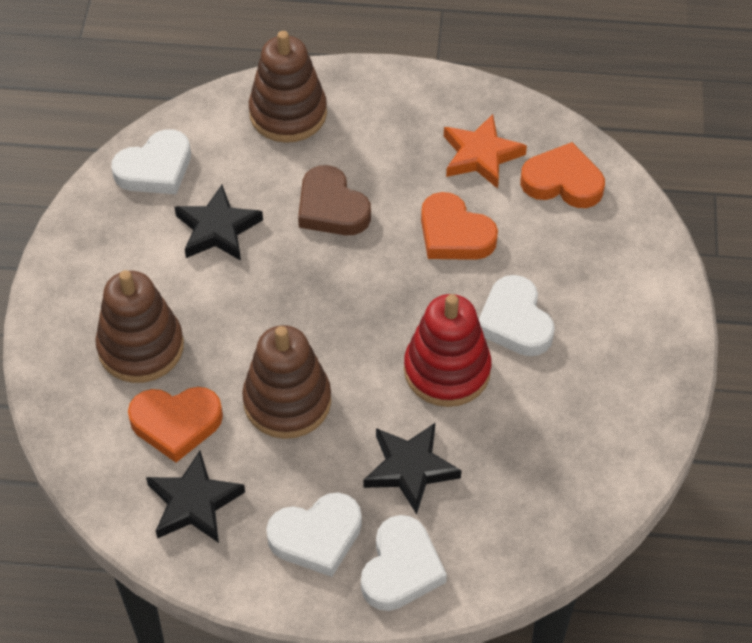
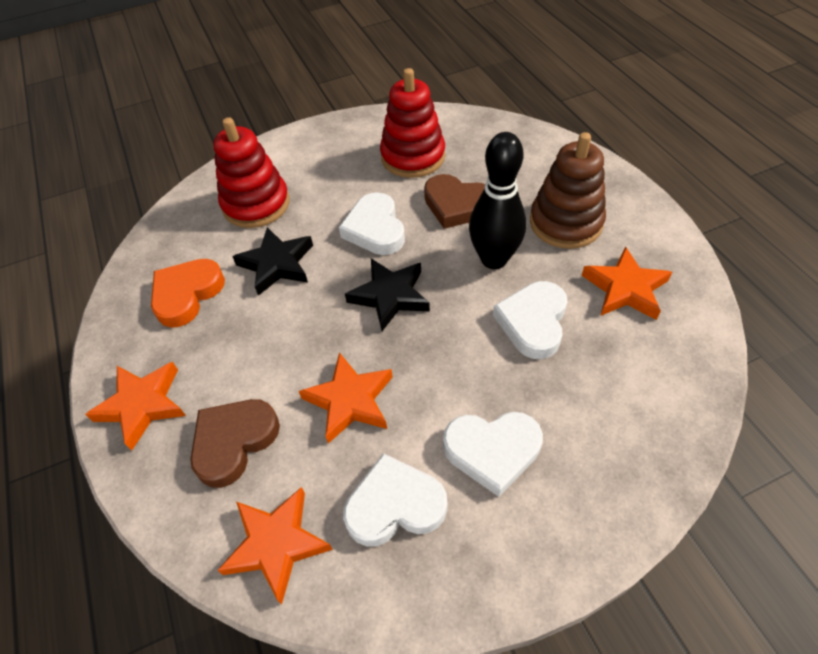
black bowling pin: none = 0 -> [469,132,526,269] = 1
black star: [146,451,245,543] [175,185,263,261] [364,423,462,514] = 3 -> [232,227,313,296] [345,258,430,331] = 2
brown heart: [298,165,371,235] = 1 -> [190,399,280,488] [424,174,485,229] = 2
brown stacking toy: [95,270,184,383] [242,325,331,439] [249,31,327,143] = 3 -> [530,132,606,249] = 1
orange heart: [128,387,223,462] [421,192,498,260] [520,142,605,208] = 3 -> [151,259,225,328] = 1
orange star: [444,114,527,189] = 1 -> [85,362,186,450] [217,487,333,604] [299,352,393,443] [582,246,672,320] = 4
red stacking toy: [404,294,491,407] = 1 -> [213,117,289,228] [380,68,445,178] = 2

